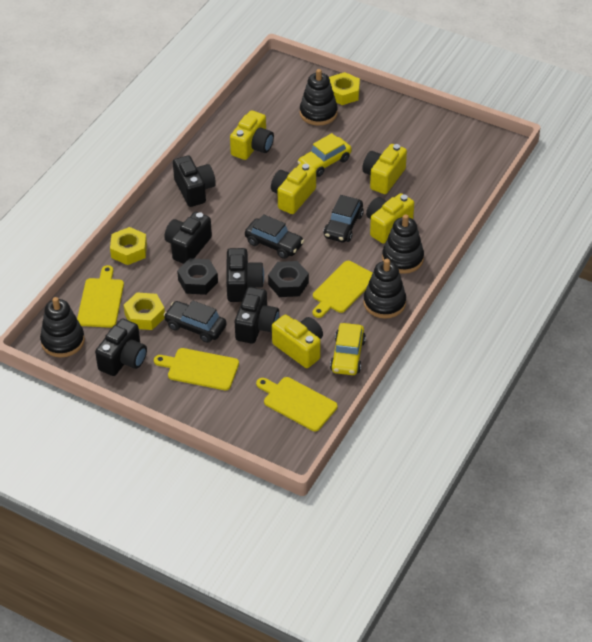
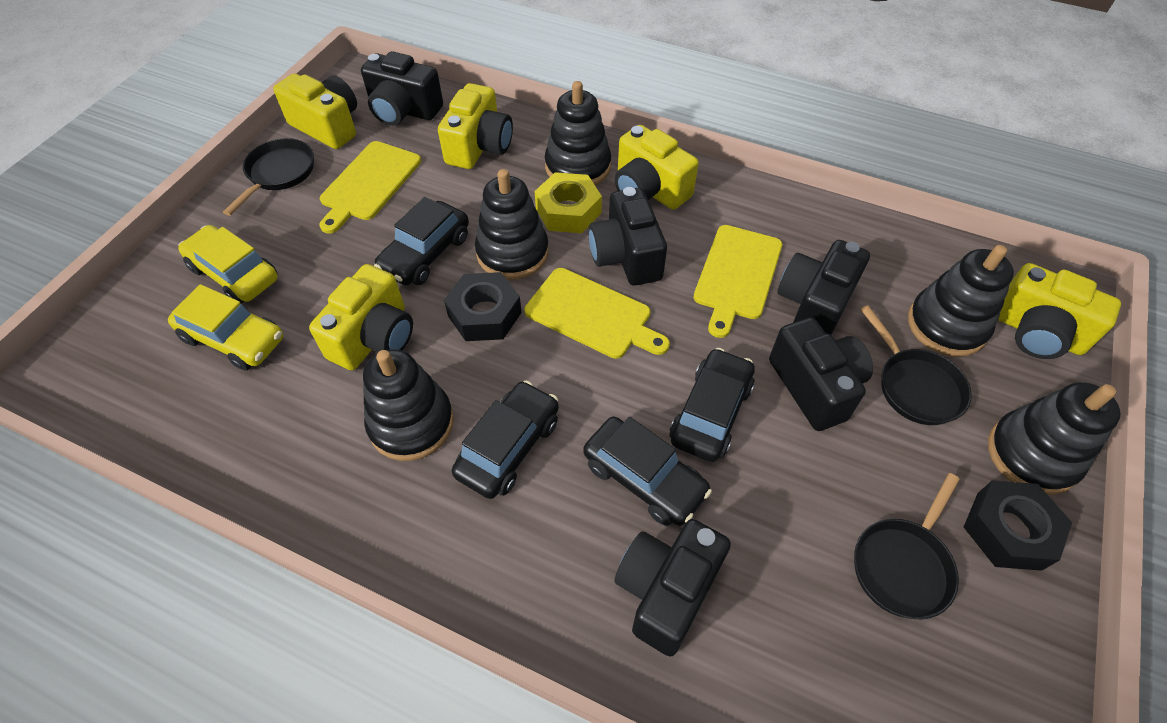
black car: [164,300,227,343] [245,214,304,259] [324,195,364,242] = 3 -> [374,197,469,285] [452,380,559,499] [583,416,712,526] [670,348,755,462] = 4
black pan: none = 0 -> [223,138,314,216] [854,473,960,619] [860,305,972,425] = 3
black stacking toy: [40,297,85,357] [300,69,338,126] [363,259,406,319] [382,214,424,274] = 4 -> [363,349,454,461] [475,169,549,280] [545,81,611,185] [908,245,1014,357] [988,382,1121,495] = 5
yellow cutting board: [77,265,124,328] [154,348,239,390] [256,377,338,431] [313,261,372,318] = 4 -> [319,141,421,234] [525,268,670,359] [693,225,782,338] = 3
yellow nut: [110,227,147,265] [124,292,165,330] [329,72,360,105] = 3 -> [535,172,602,233] = 1

